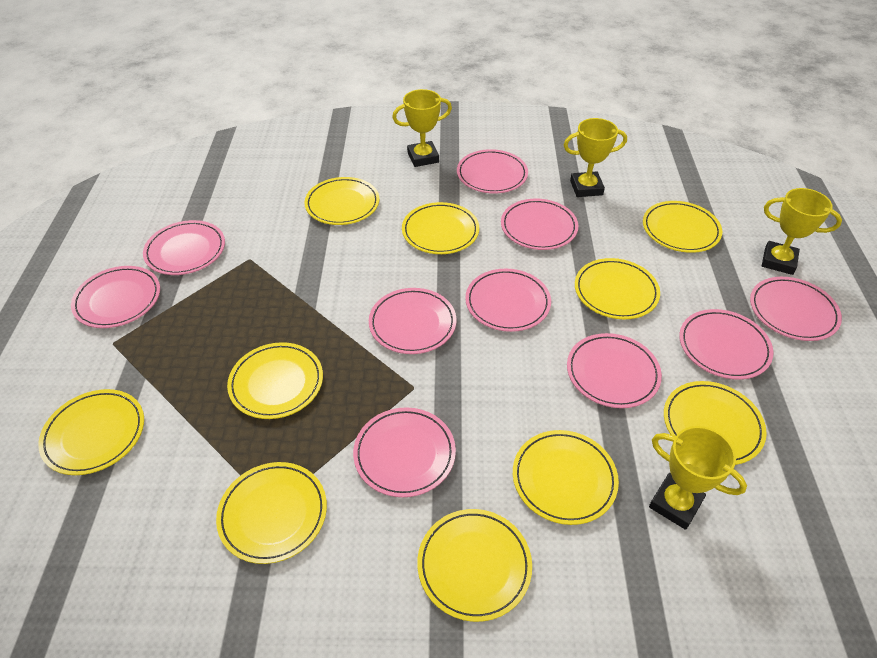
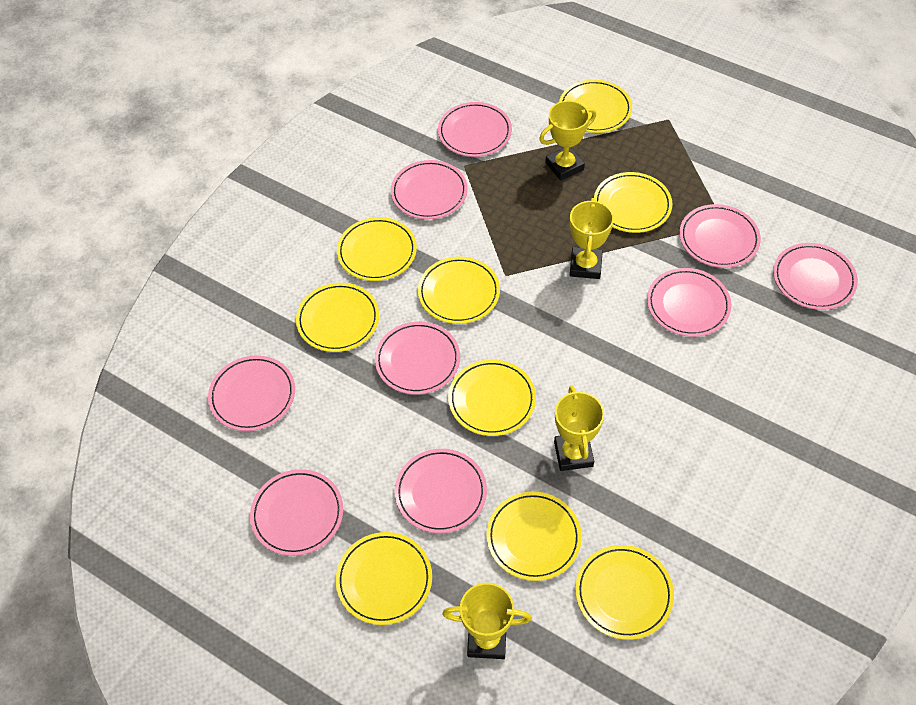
pink plate: [71,266,160,328] [143,220,225,275] [353,407,456,497] [369,288,457,354] [457,149,528,194] [465,269,551,332] [501,199,578,250] [567,333,662,408] [679,309,773,380] [750,277,842,341] = 10 -> [208,356,295,431] [250,469,343,556] [375,322,460,395] [391,160,468,219] [395,449,487,533] [438,102,512,157] [647,268,731,337] [679,204,761,268] [773,243,858,310] = 9
yellow plate: [38,389,144,475] [216,462,327,564] [227,342,323,419] [304,177,379,225] [402,202,479,254] [417,509,532,622] [513,430,619,525] [575,258,660,319] [643,201,722,253] [664,381,767,465] = 10 -> [296,283,379,352] [336,532,432,625] [337,217,417,281] [418,257,500,324] [448,360,536,436] [486,491,582,581] [559,80,632,133] [575,545,674,640] [594,172,672,233] = 9

